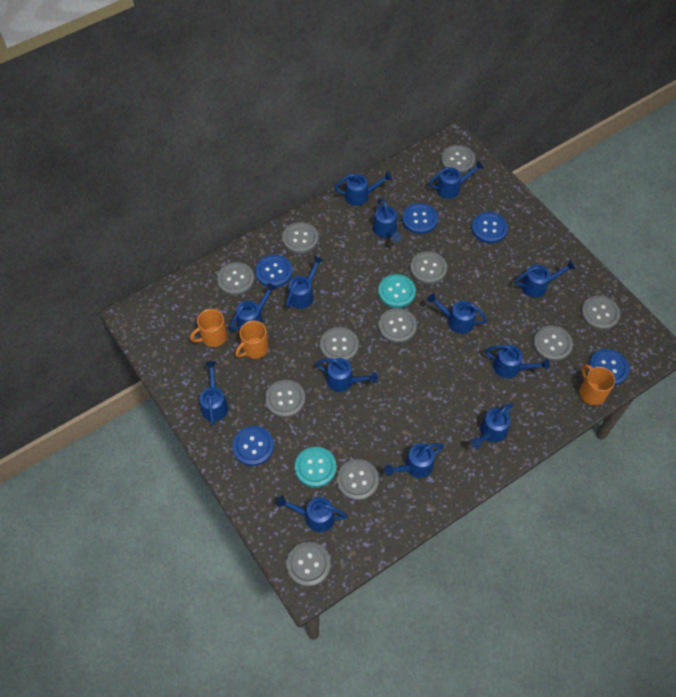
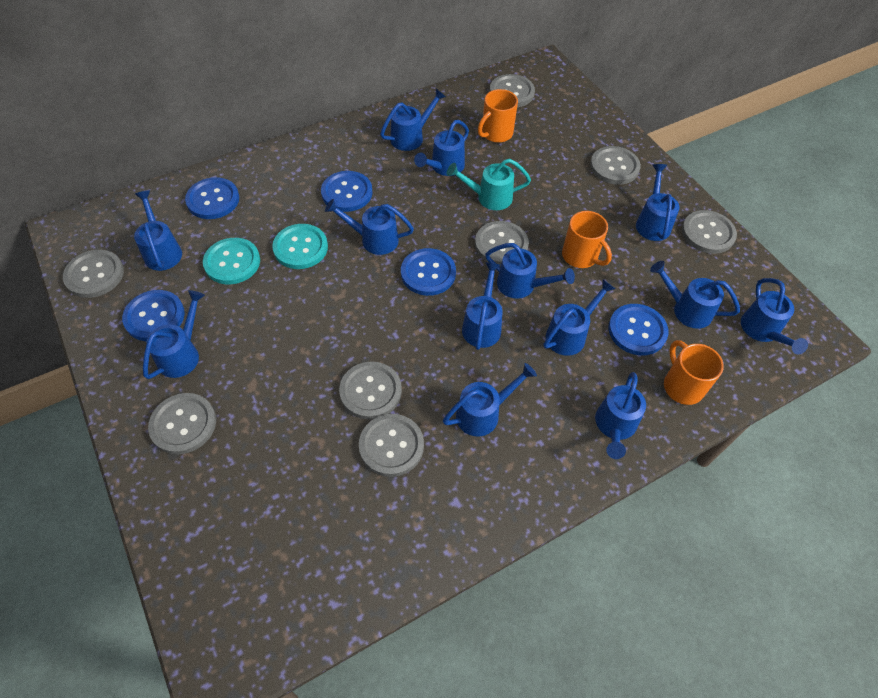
grey button: [217,262,255,296] [265,380,305,418] [282,222,319,254] [286,542,331,587] [320,327,359,361] [337,459,379,501] [378,308,417,343] [410,251,447,284] [441,145,475,174] [533,325,573,361] [581,296,620,330] = 11 -> [63,250,124,298] [148,393,216,454] [339,361,402,419] [359,414,424,477] [475,221,529,266] [490,74,535,107] [590,146,641,185] [682,210,737,254] = 8
turquoise watering can: none = 0 -> [447,159,531,210] = 1

